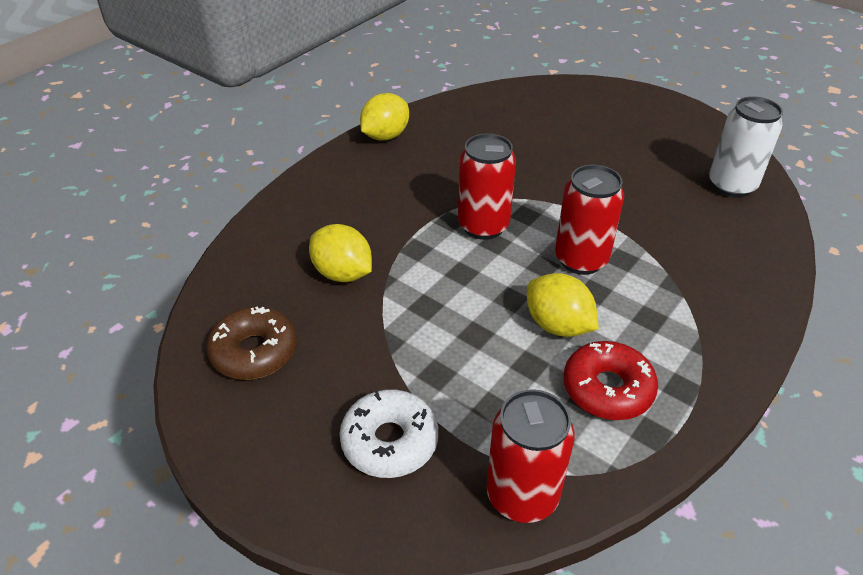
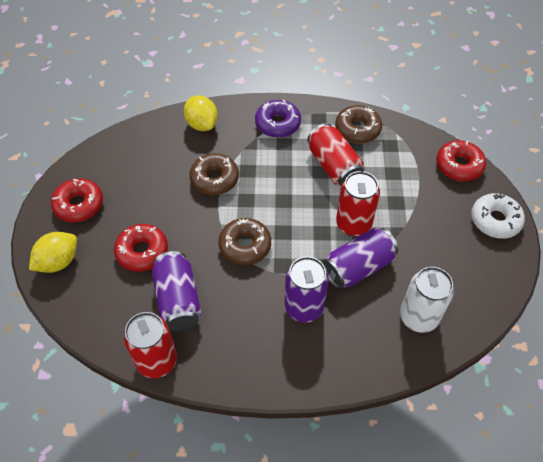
brown donut: [206,307,297,380] = 1 -> [189,153,239,195] [218,218,271,265] [335,105,382,144] = 3
purple can: none = 0 -> [152,251,201,331] [285,256,329,323] [322,228,398,289] = 3
purple donut: none = 0 -> [255,100,301,138] = 1
red donut: [564,341,658,420] = 1 -> [51,178,103,222] [114,224,168,272] [436,140,486,181] = 3
yellow lemon: [309,224,372,282] [360,93,409,141] [527,273,599,337] = 3 -> [29,232,77,273] [184,95,218,131] = 2

